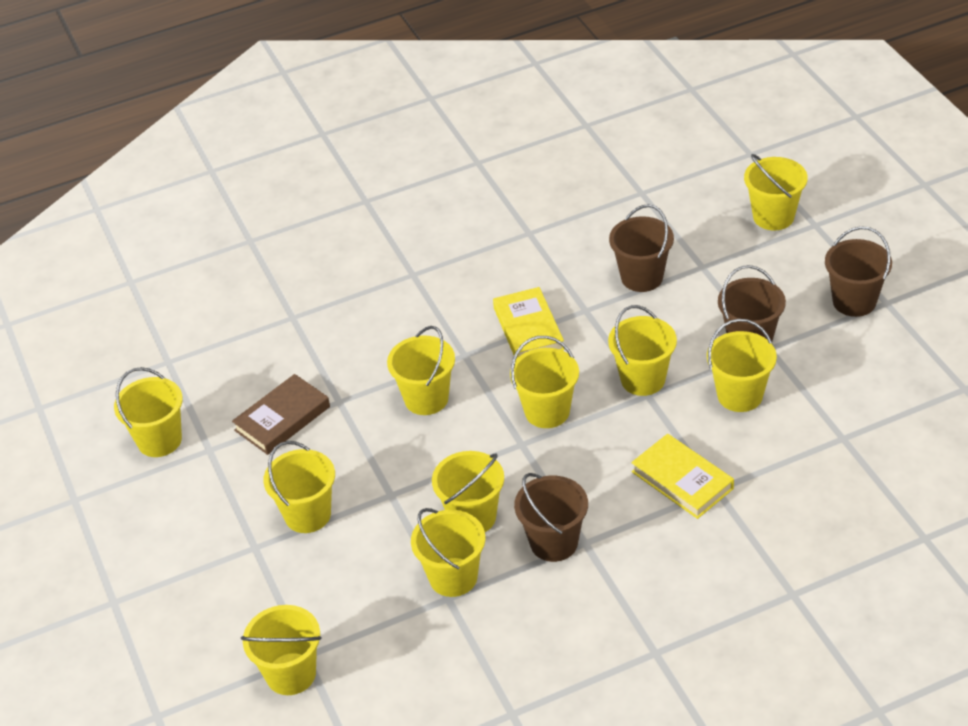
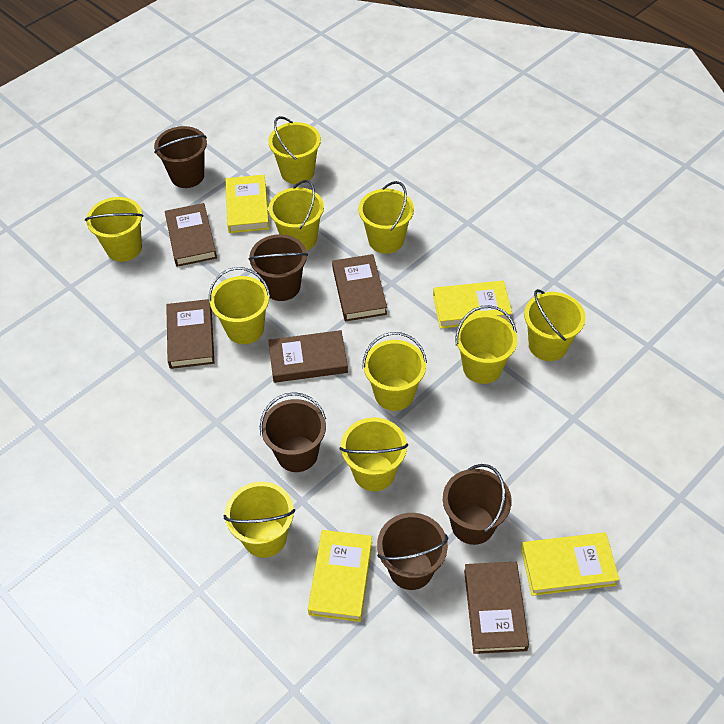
brown book: [232,374,330,455] = 1 -> [165,203,217,267] [166,299,214,369] [268,330,348,383] [332,254,387,321] [464,562,529,654] = 5
brown bucket: [514,473,588,562] [609,204,674,292] [718,265,786,341] [825,226,892,317] = 4 -> [154,126,207,188] [248,234,308,301] [260,392,326,472] [377,513,448,590] [443,464,512,545] = 5
yellow book: [493,287,564,359] [631,434,734,519] = 2 -> [225,175,269,233] [308,530,372,622] [433,281,512,328] [521,532,619,596] = 4

